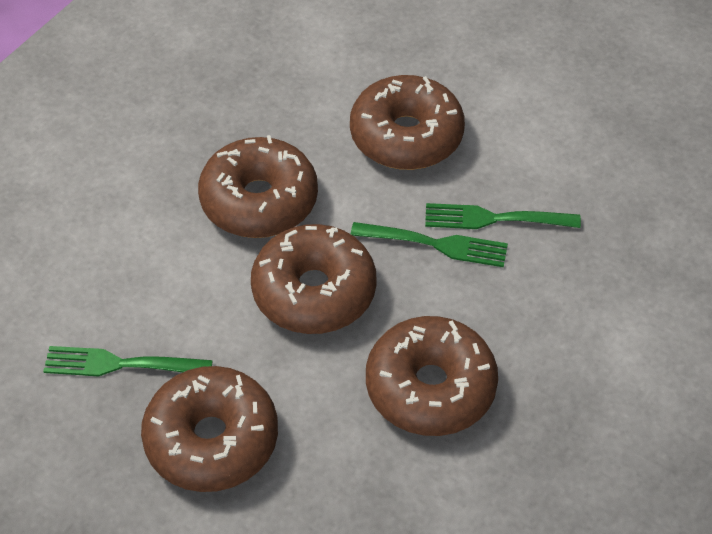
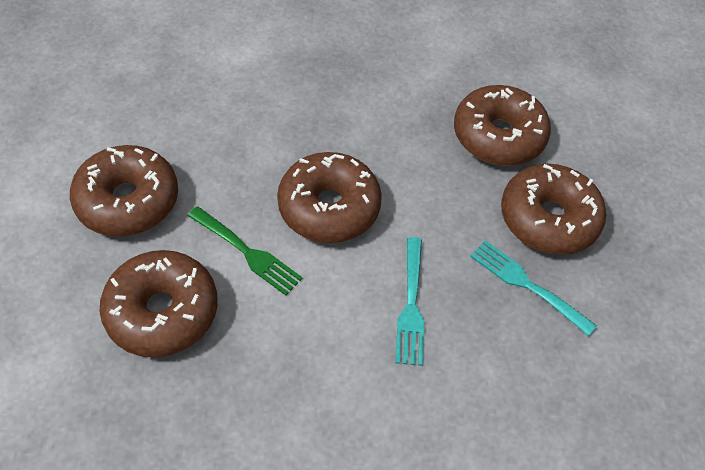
green fork: [43,346,213,376] [351,222,508,267] [425,203,581,229] = 3 -> [188,206,303,296] = 1
turquoise fork: none = 0 -> [395,237,424,366] [470,240,597,336] = 2

